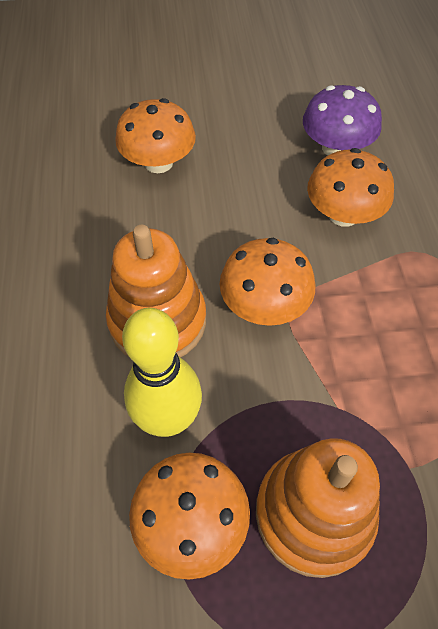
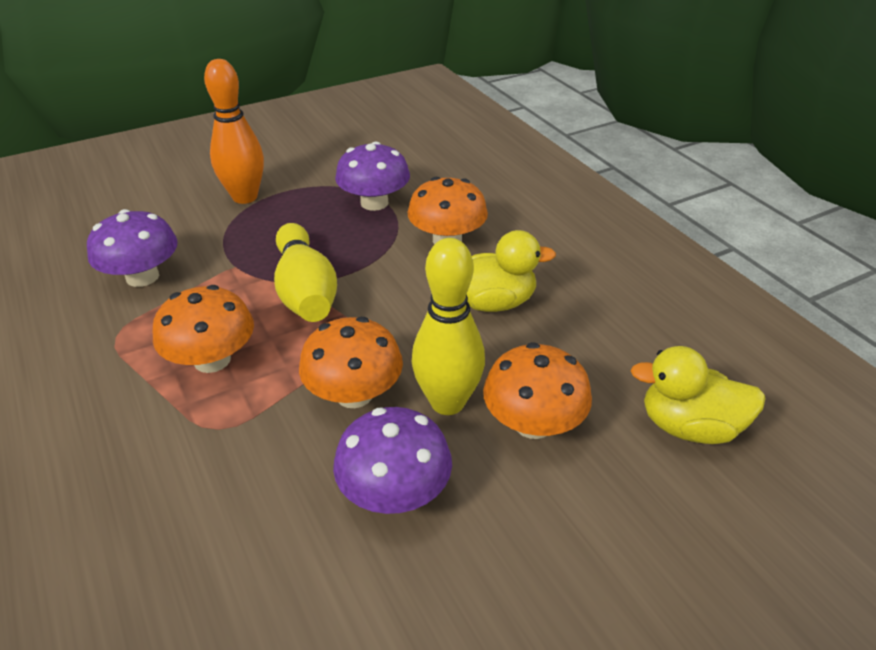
orange bowling pin: none = 0 -> [204,59,264,204] = 1
orange stacking toy: [106,225,206,357] [256,438,380,578] = 2 -> none = 0
purple mushroom: [303,85,382,156] = 1 -> [87,209,178,287] [333,407,452,514] [335,142,410,211] = 3
yellow bowling pin: [122,308,202,437] = 1 -> [274,223,337,322] [412,238,485,415] = 2
yellow duck: none = 0 -> [467,230,556,312] [630,346,766,444] = 2

